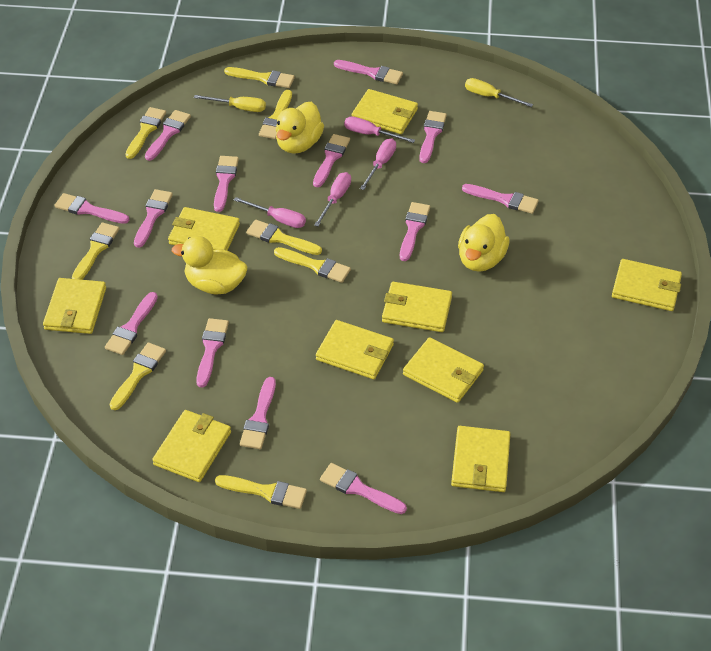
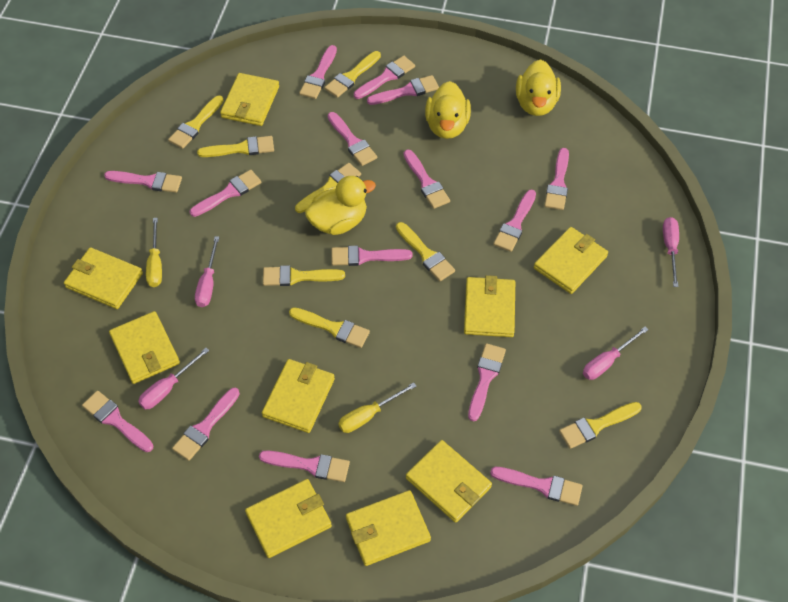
pink brush: [54,193,129,224] [105,292,158,355] [134,189,173,248] [145,110,191,161] [196,318,229,388] [214,156,239,212] [240,377,276,449] [313,134,350,187] [320,463,407,514] [334,60,403,84] [400,202,430,261] [419,111,447,163] [462,184,539,214] = 13 -> [82,391,153,452] [104,171,182,193] [172,388,240,461] [190,170,261,217] [259,450,350,482] [299,45,337,99] [327,112,377,166] [331,246,413,266] [354,56,415,99] [367,75,439,105] [404,149,450,209] [468,343,506,421] [490,467,582,506] [493,190,536,252] [544,148,569,210] = 15

